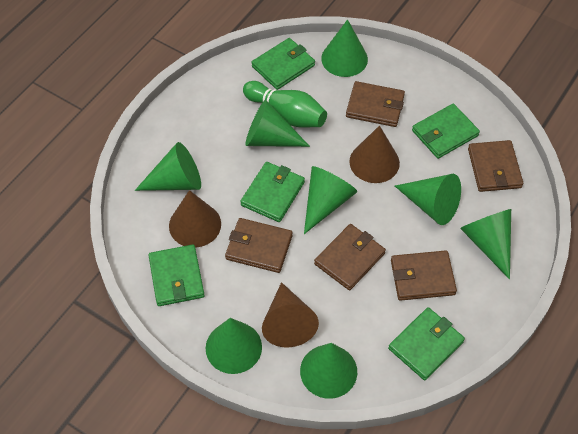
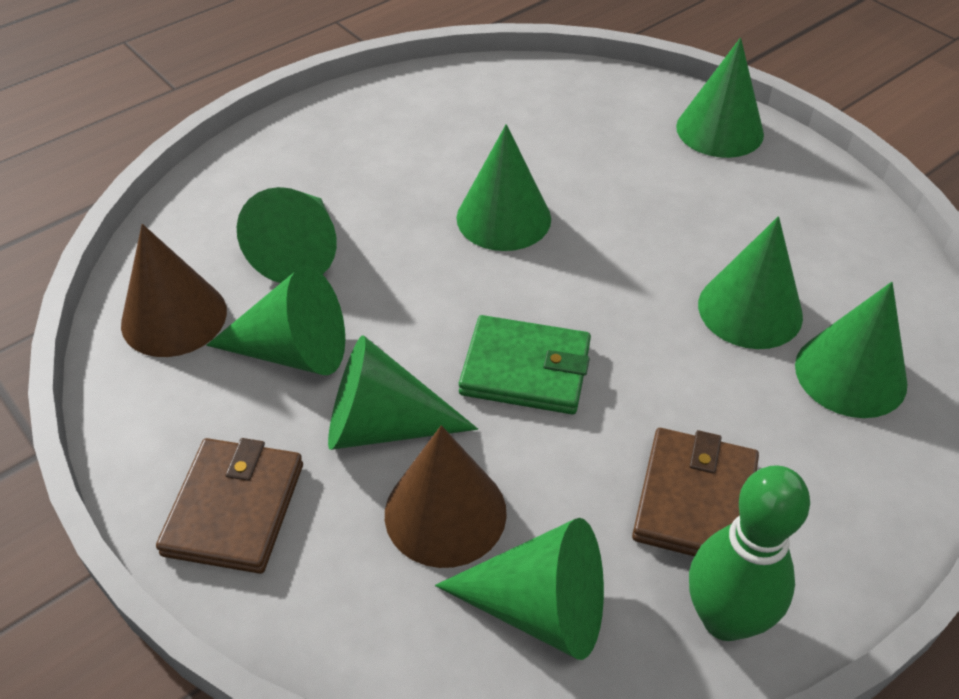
brown cone: [169,190,221,248] [262,282,319,347] [349,125,400,183] = 3 -> [121,224,227,357] [385,425,507,568] = 2
brown wallet: [225,218,292,273] [314,224,386,290] [346,81,405,127] [391,250,457,301] [468,140,523,192] = 5 -> [156,438,303,574] [632,428,759,557] = 2
green wallet: [149,245,205,306] [240,162,305,222] [252,38,315,90] [388,307,465,380] [412,104,480,159] = 5 -> [459,315,591,414] = 1

